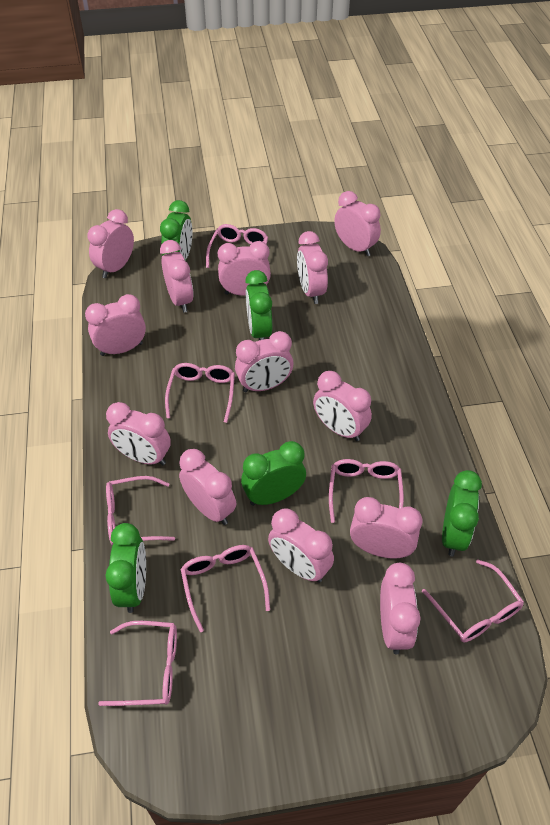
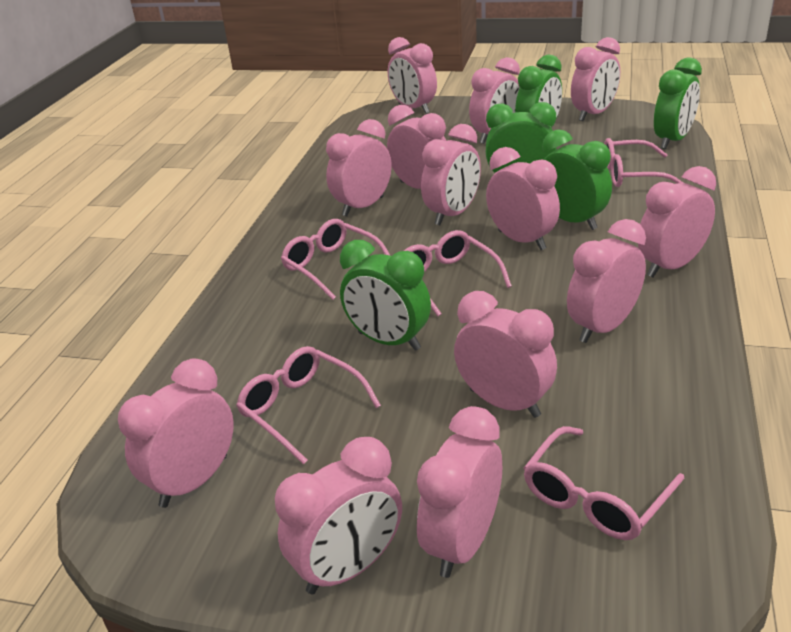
pink glasses: [98,621,177,706] [106,476,175,546] [165,363,235,423] [181,545,270,632] [206,224,268,268] [329,459,404,523] [422,560,524,642] = 7 -> [236,346,381,465] [281,219,390,300] [404,230,512,316] [523,426,684,540] [604,138,684,187] = 5

